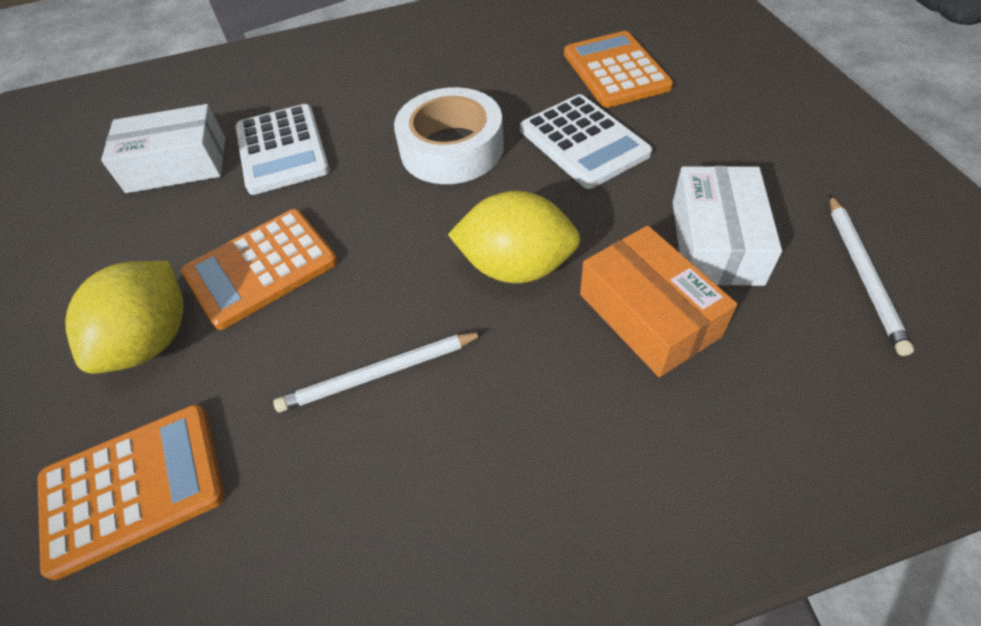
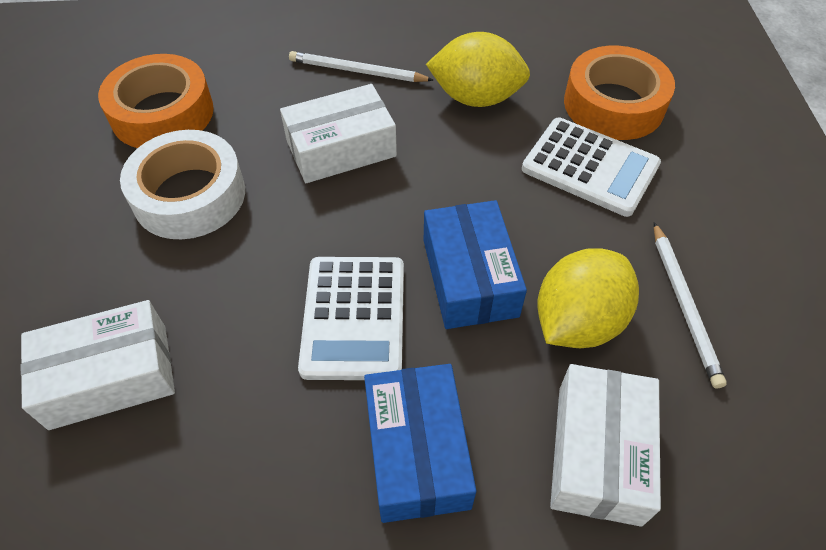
blue box: none = 0 -> [364,364,476,523] [424,200,527,329] = 2
orange box: [580,225,737,377] = 1 -> none = 0
orange calculator: [38,405,225,580] [181,209,338,330] [564,31,673,108] = 3 -> none = 0
orange tape: none = 0 -> [98,54,214,148] [564,46,675,140] = 2
white box: [101,104,225,193] [673,166,782,286] = 2 -> [21,300,175,430] [280,84,397,183] [550,364,661,527] = 3

